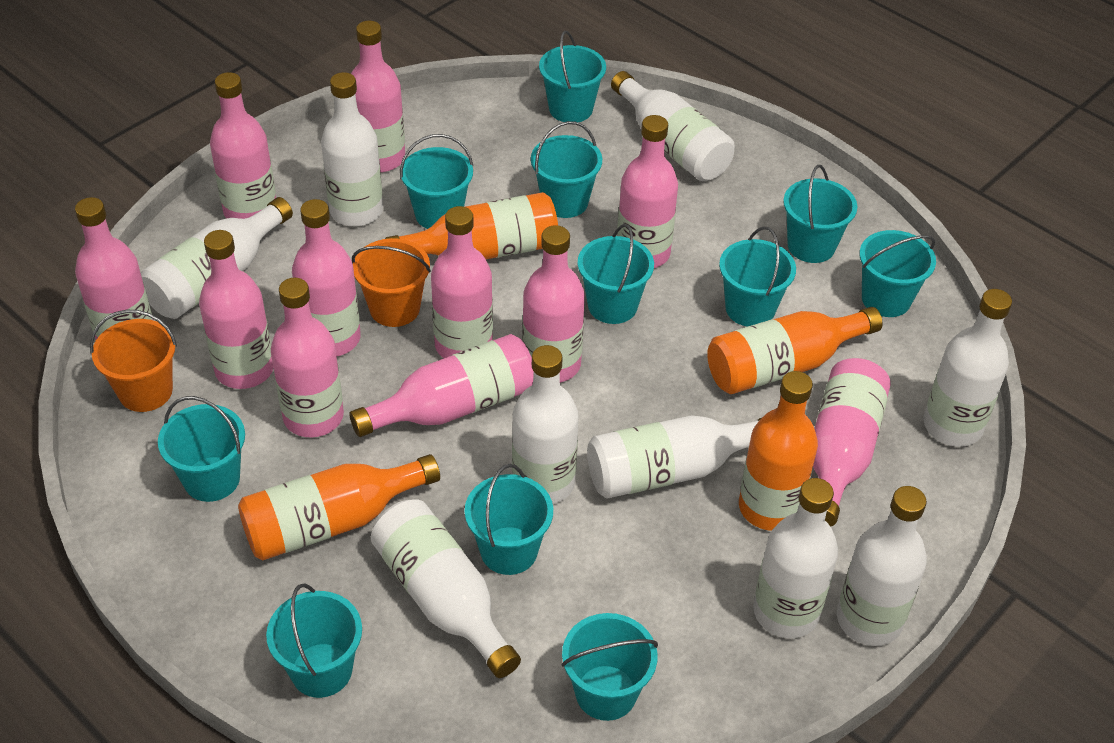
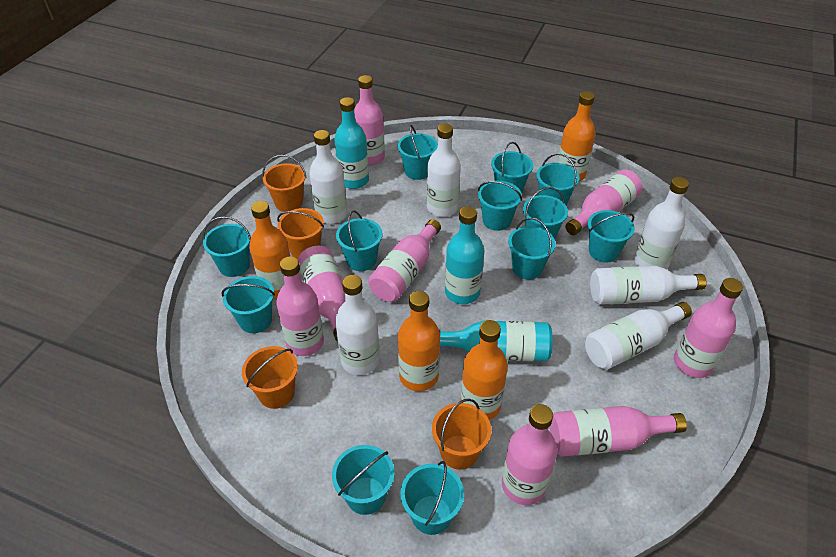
orange bucket: [90,310,177,412] [352,238,431,327] = 2 -> [242,346,298,409] [262,155,307,212] [277,208,324,259] [432,399,491,470] = 4
pink bottle: [75,197,153,340] [199,230,273,389] [210,72,276,219] [271,278,344,437] [292,199,361,356] [349,334,534,437] [351,21,405,173] [431,206,493,358] [522,225,585,383] [617,115,678,268] [813,358,891,527] = 11 -> [276,257,324,356] [298,246,345,342] [354,75,385,165] [368,219,441,302] [502,404,557,505] [550,406,687,457] [565,170,642,235] [674,278,743,378] = 8
turquoise bottle: none = 0 -> [334,97,369,189] [439,321,553,362] [445,206,484,304] = 3
turquoise bucket: [158,396,245,502] [266,583,362,698] [400,134,473,229] [465,464,553,575] [531,121,602,218] [539,31,606,122] [561,613,658,721] [578,224,654,324] [719,226,796,327] [783,165,857,263] [860,230,936,317] = 11 -> [203,216,251,277] [221,276,275,333] [332,445,395,515] [336,210,382,271] [398,125,438,180] [400,461,464,535] [478,181,522,231] [491,142,533,193] [508,218,556,280] [523,187,568,239] [536,153,580,205] [588,210,635,263] = 12
white bottle: [141,197,293,319] [321,72,383,226] [371,500,521,678] [512,345,579,504] [587,415,761,498] [611,71,735,181] [753,478,838,638] [837,486,927,646] [924,289,1012,447] = 9 -> [309,130,347,224] [335,275,380,375] [427,124,461,217] [585,302,692,370] [590,266,707,305] [634,177,689,269] = 6

